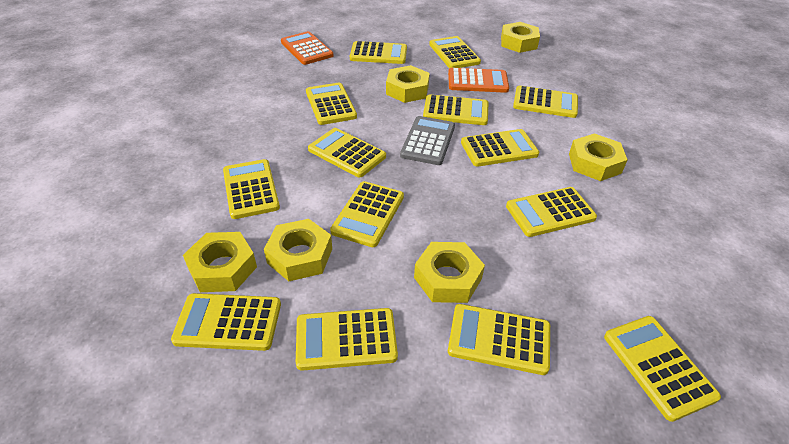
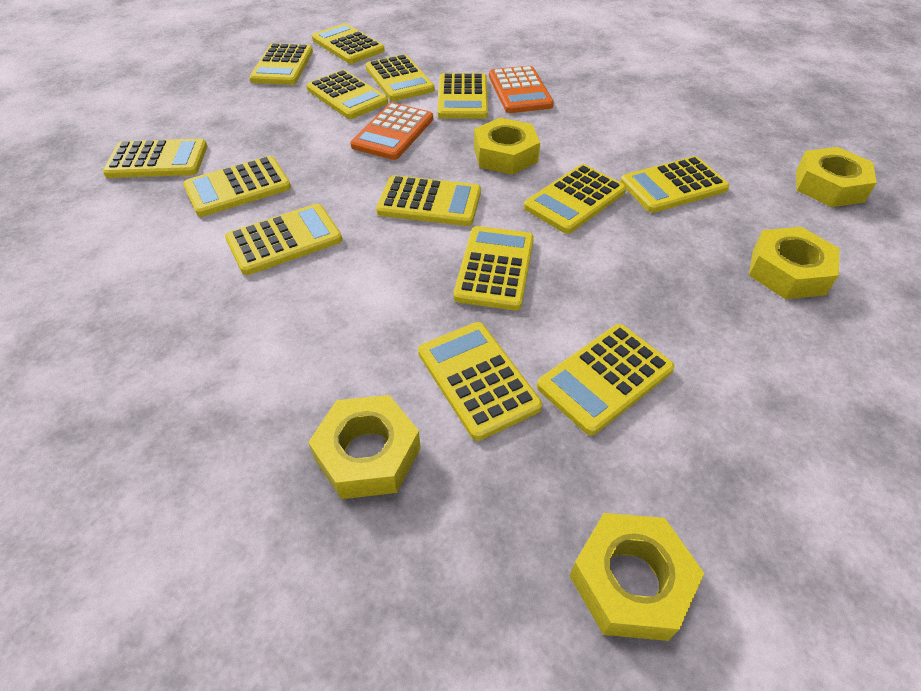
grey calculator: [400,116,455,165] = 1 -> none = 0
yellow nut: [183,232,257,292] [264,219,332,281] [386,65,430,103] [414,242,485,303] [501,22,540,53] [569,133,628,181] = 6 -> [308,395,421,499] [474,118,540,175] [570,513,704,641] [749,227,839,299] [796,147,877,207] = 5

